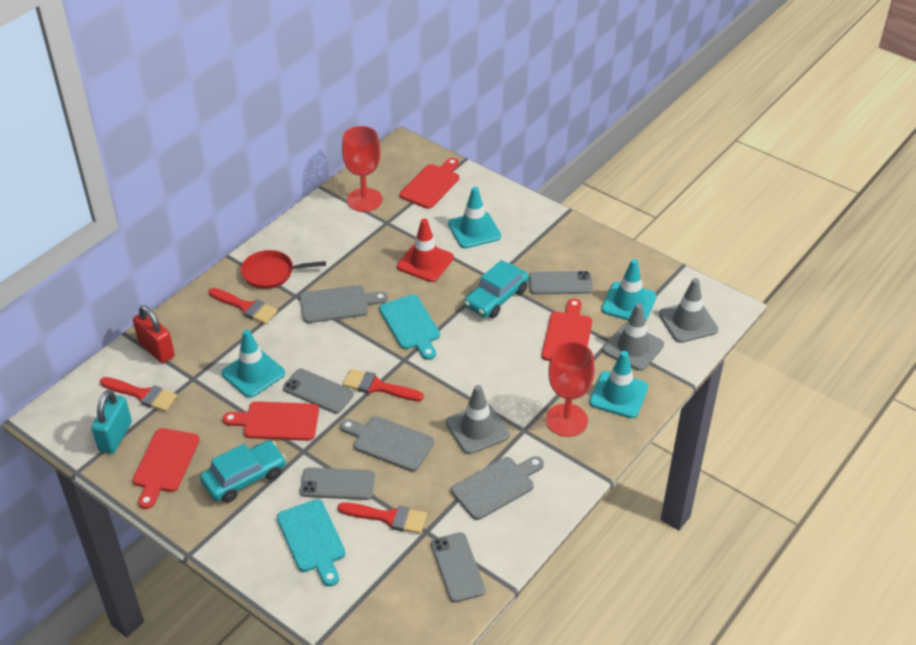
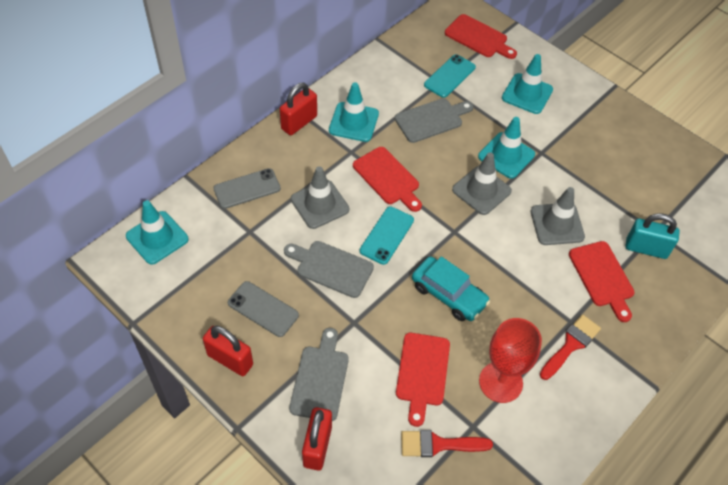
grey phone: [283,368,354,414] [300,467,375,500] [431,532,486,602] [529,271,593,294] = 4 -> [213,168,281,209] [228,281,299,337] = 2
red brush: [100,377,177,412] [208,288,278,324] [338,502,427,534] [343,369,424,401] = 4 -> [401,430,493,457] [540,315,601,380] = 2
red goblet: [342,126,382,212] [546,341,595,437] = 2 -> [479,318,542,403] = 1
red padlock: [133,305,175,363] = 1 -> [203,326,253,376] [280,83,317,135] [302,407,332,471] = 3
red pan: [241,250,326,289] = 1 -> none = 0
red traffic cone: [397,218,454,282] = 1 -> none = 0
turquoise car: [200,440,286,503] [464,260,529,318] = 2 -> [412,256,490,321] = 1
turquoise cutting board: [277,499,346,587] [379,295,440,360] = 2 -> none = 0
turquoise phone: none = 0 -> [360,207,414,265] [424,54,476,98] = 2

